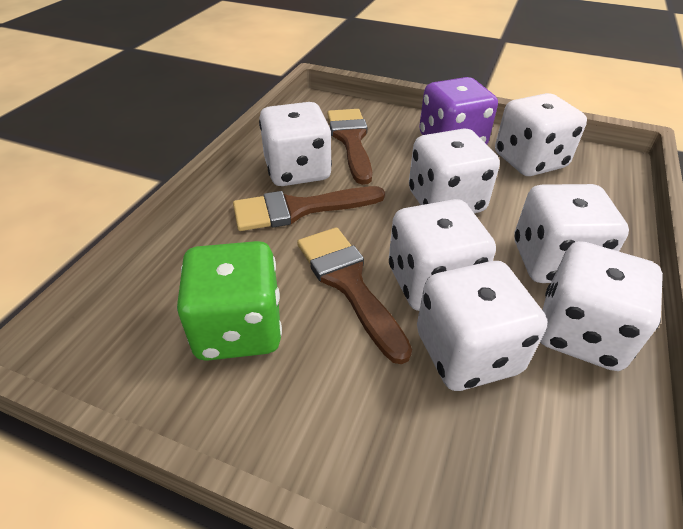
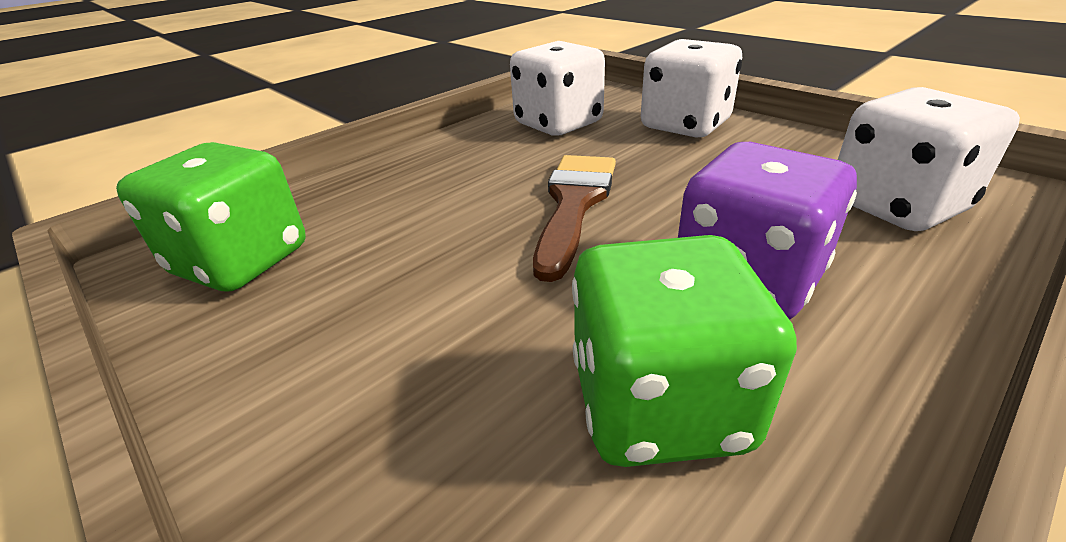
brown brush: [233,186,385,231] [297,227,412,364] [327,109,372,185] = 3 -> [533,155,616,282] = 1
green dice: [177,241,282,361] = 1 -> [116,142,306,291] [572,235,797,467] = 2
white dice: [259,102,332,186] [389,199,496,311] [409,128,500,213] [417,261,547,391] [495,93,587,176] [514,184,629,283] [540,241,663,371] = 7 -> [510,41,605,136] [641,39,742,137] [838,87,1020,231] = 3

